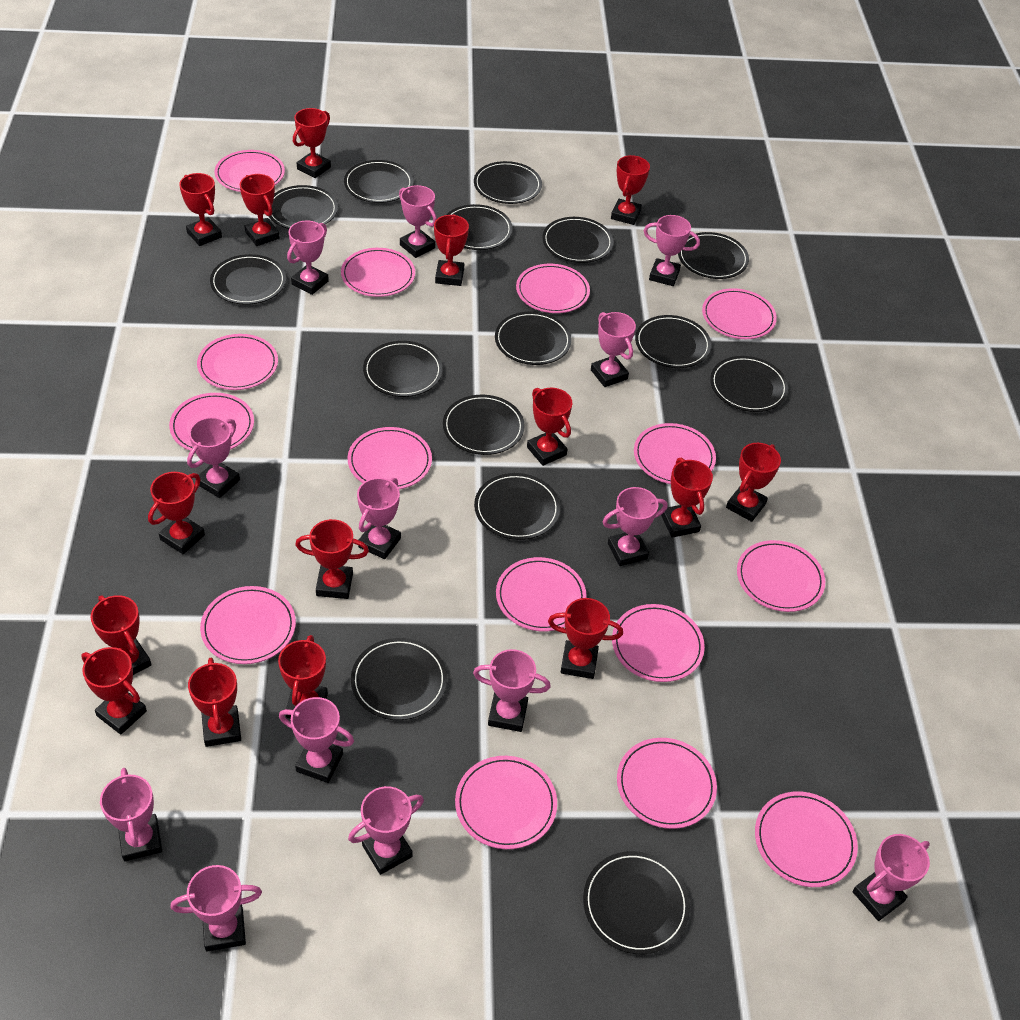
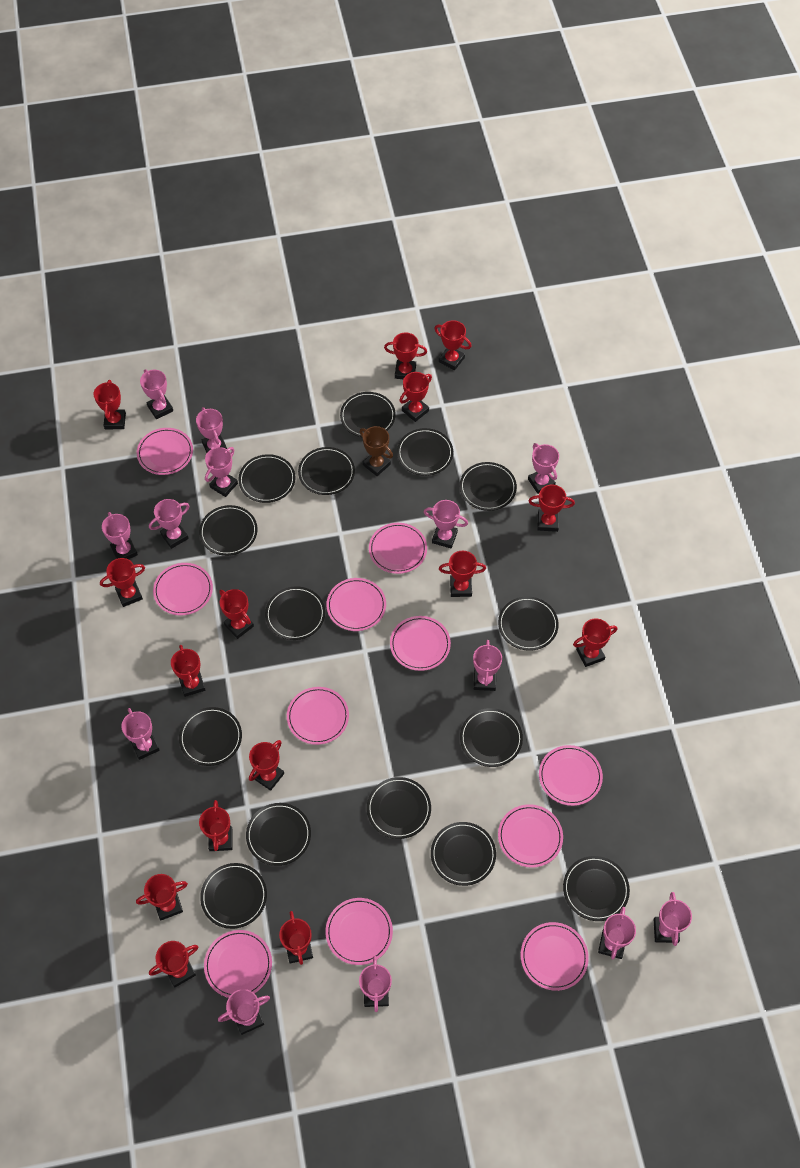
brown trophy: none = 0 -> [360,426,393,476] = 1
pink plate: [169,393,254,451] [197,334,278,390] [200,586,296,664] [214,150,285,192] [341,248,415,297] [348,427,432,489] [455,756,557,849] [496,557,587,631] [516,264,590,313] [612,604,705,682] [617,738,717,829] [634,423,716,484] [702,288,777,339] [737,540,825,612] [755,792,858,887] = 15 -> [137,428,193,475] [153,563,213,615] [204,930,272,998] [287,687,349,745] [325,898,393,965] [326,578,386,631] [369,523,427,574] [390,616,451,671] [498,804,563,868] [521,922,589,991] [539,745,603,806] = 11

